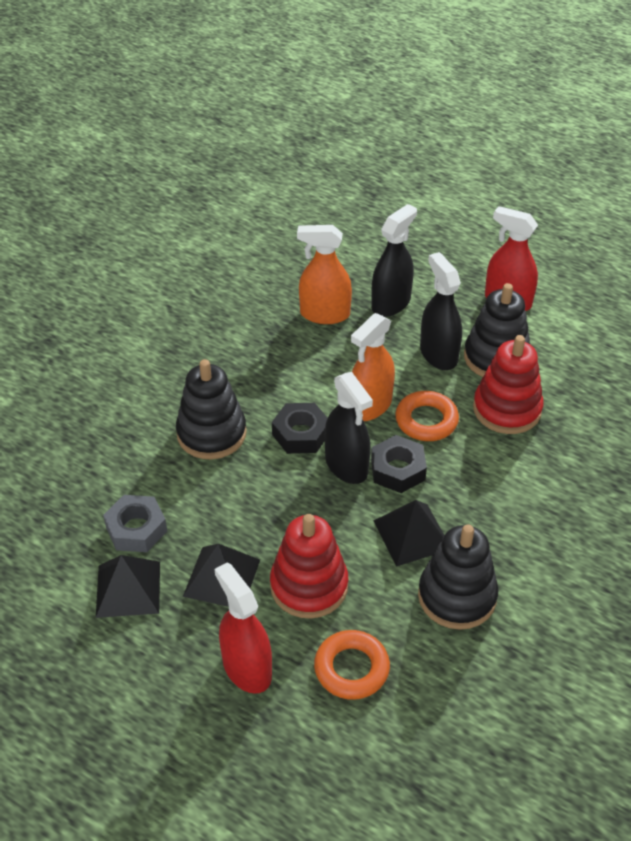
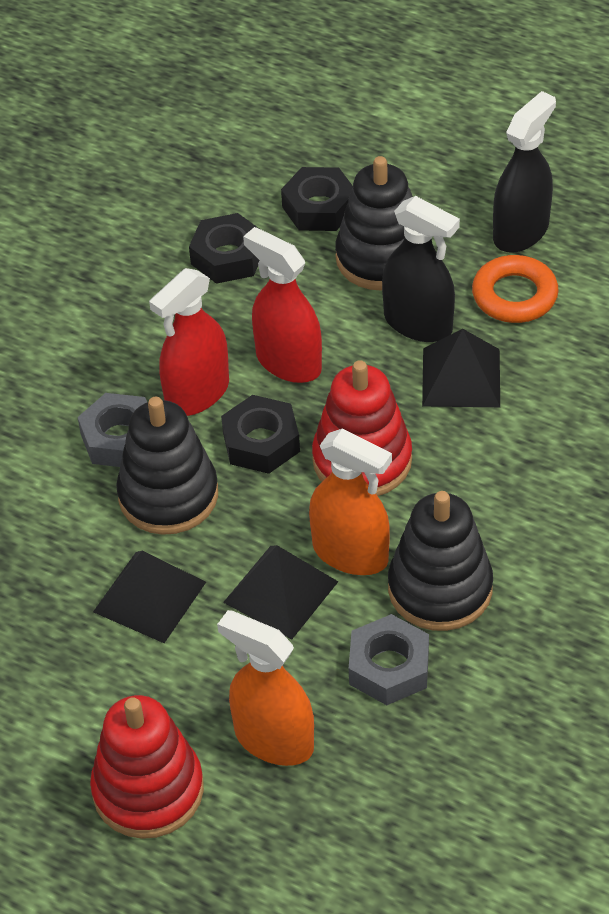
black nut: [272,403,328,454] [371,435,427,493] = 2 -> [189,213,259,284] [221,395,300,474] [281,167,353,231] = 3
black spray bottle: [325,372,373,484] [371,204,417,317] [420,252,462,370] = 3 -> [382,196,460,342] [493,91,556,253] = 2
grey nut: [103,495,167,552] = 1 -> [78,393,147,467] [349,614,429,705] = 2
orange ring: [314,630,390,700] [395,391,459,441] = 2 -> [472,255,559,323] = 1

